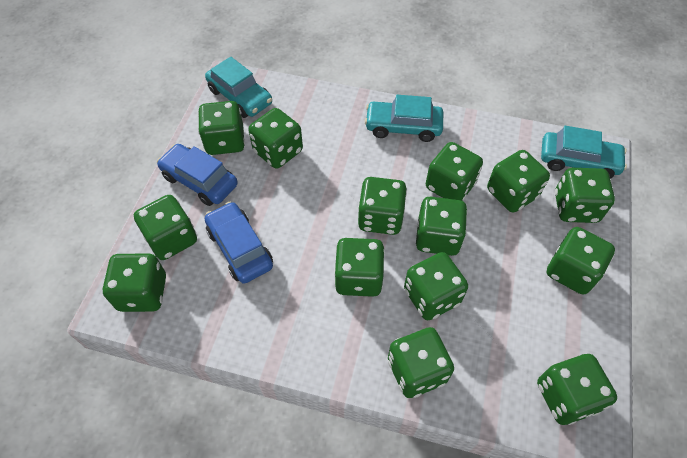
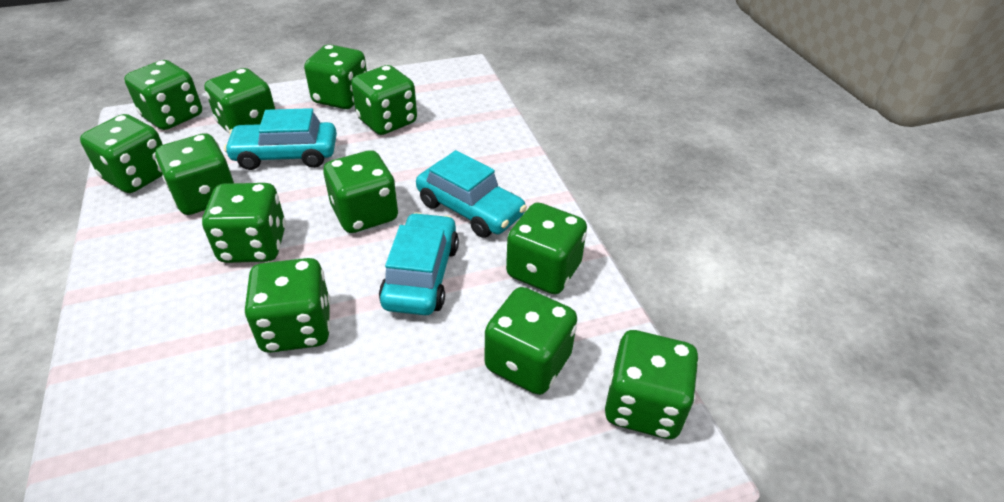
blue car: [157,144,238,206] [205,202,273,283] = 2 -> none = 0
green dice: [103,254,166,312] [134,195,197,260] [198,101,245,155] [249,108,303,169] [334,238,385,297] [358,177,407,235] [388,327,454,398] [404,252,468,320] [416,197,468,256] [426,142,483,201] [487,150,550,212] [537,354,617,425] [546,227,615,295] [555,168,615,223] = 14 -> [80,114,163,193] [124,60,202,130] [155,133,235,215] [202,183,286,263] [204,68,275,134] [244,258,331,353] [304,44,367,109] [323,150,398,233] [351,65,417,135] [485,287,577,395] [506,203,587,294] [605,330,699,439] = 12

